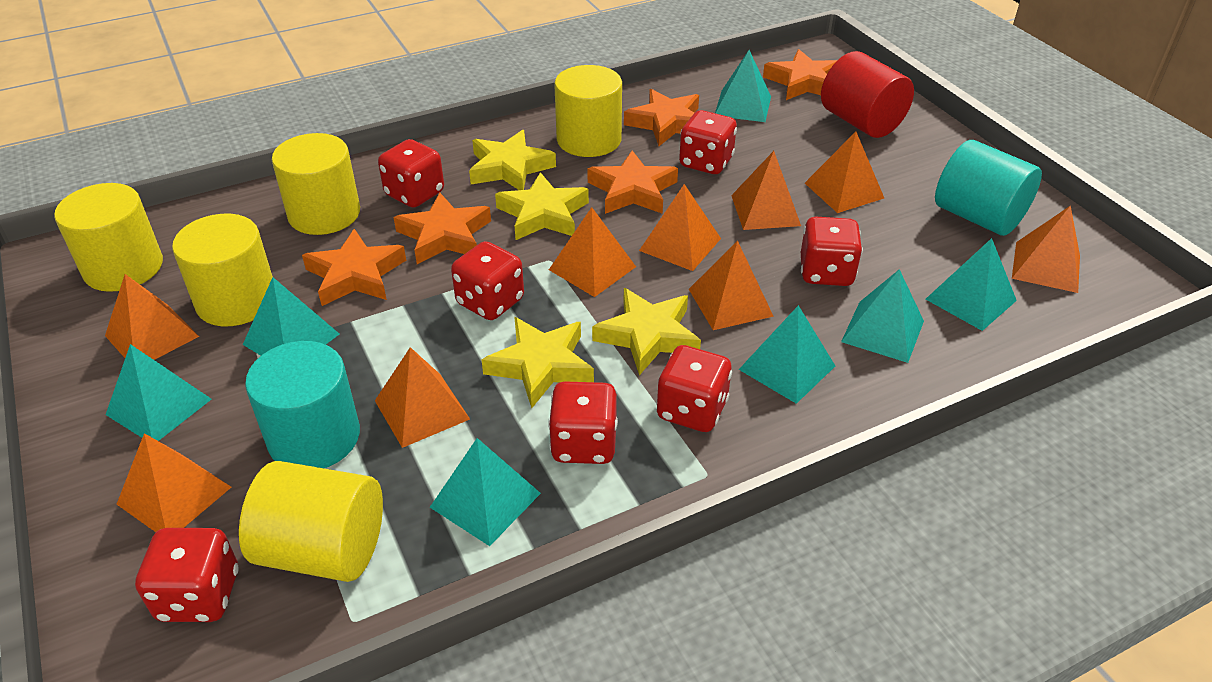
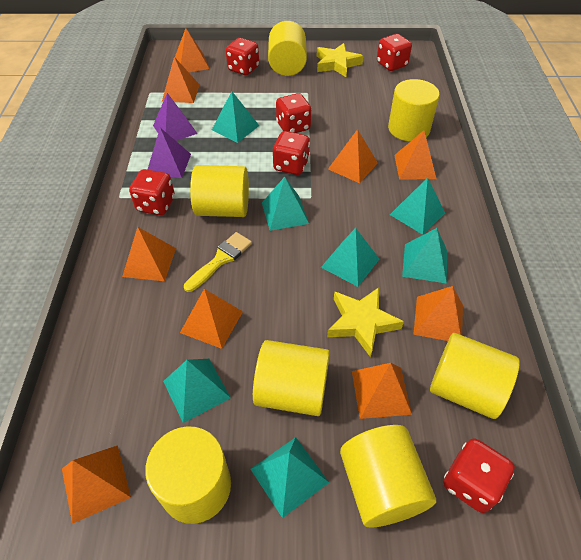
orange star: [302,229,406,306] [394,193,491,264] [587,151,678,214] [624,89,699,146] [763,49,837,100] = 5 -> none = 0
purple pyramid: none = 0 -> [147,128,191,178] [153,93,198,141] = 2
red cylinder: [821,51,914,138] = 1 -> none = 0
red dice: [135,528,239,622] [378,139,444,208] [451,241,524,320] [548,381,618,464] [656,345,732,432] [679,110,737,174] [801,217,863,286] = 7 -> [129,169,175,215] [226,38,259,75] [273,131,310,175] [276,93,311,133] [377,34,412,71] [443,438,515,513] = 6
turquoise cylinder: [245,341,360,468] [935,140,1042,236] = 2 -> none = 0
yellow brush: none = 0 -> [184,232,252,292] = 1
yellow cylinder: [54,183,163,292] [172,214,273,326] [239,461,383,582] [272,133,360,235] [554,65,622,157] = 5 -> [145,426,231,524] [190,165,249,217] [253,340,330,416] [268,21,307,76] [340,425,436,527] [388,79,440,141] [430,333,520,419] = 7
yellow star: [469,130,556,190] [482,317,594,408] [495,172,589,240] [592,288,701,375] = 4 -> [317,43,363,77] [327,287,404,357] = 2

